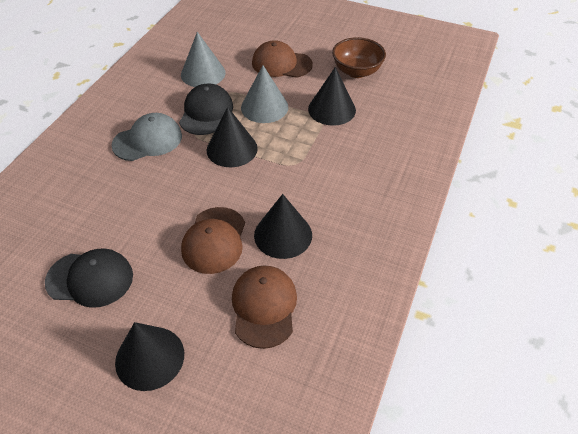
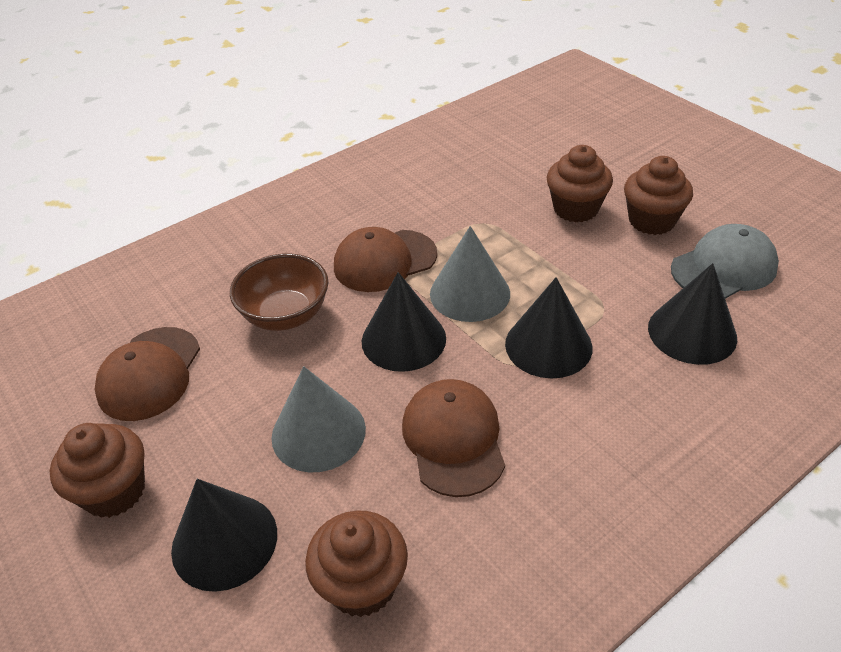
black cap: [45,248,133,308] [179,83,233,135] = 2 -> none = 0
brown cupcake: none = 0 -> [50,423,145,518] [305,510,408,617] [547,145,613,222] [624,156,693,235] = 4

